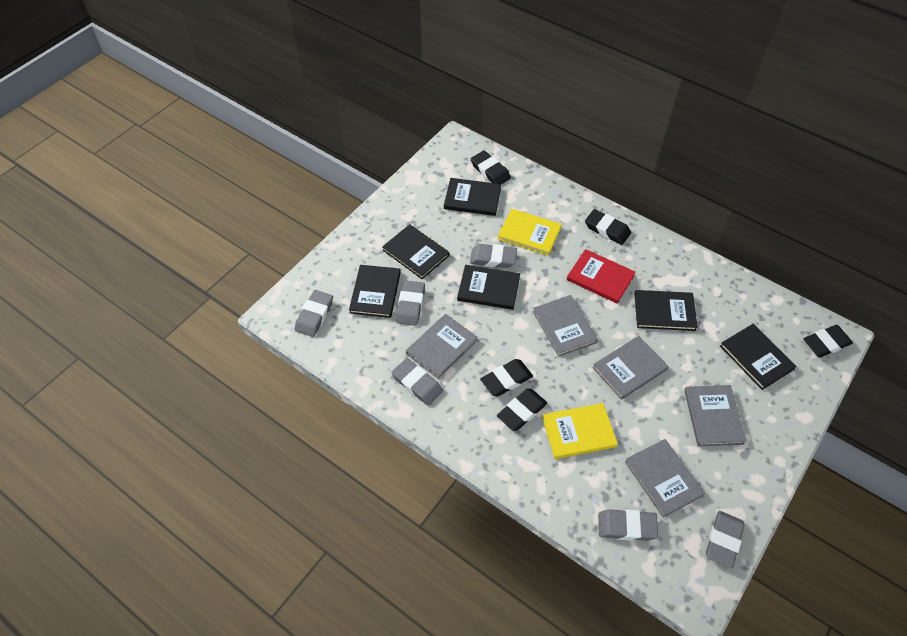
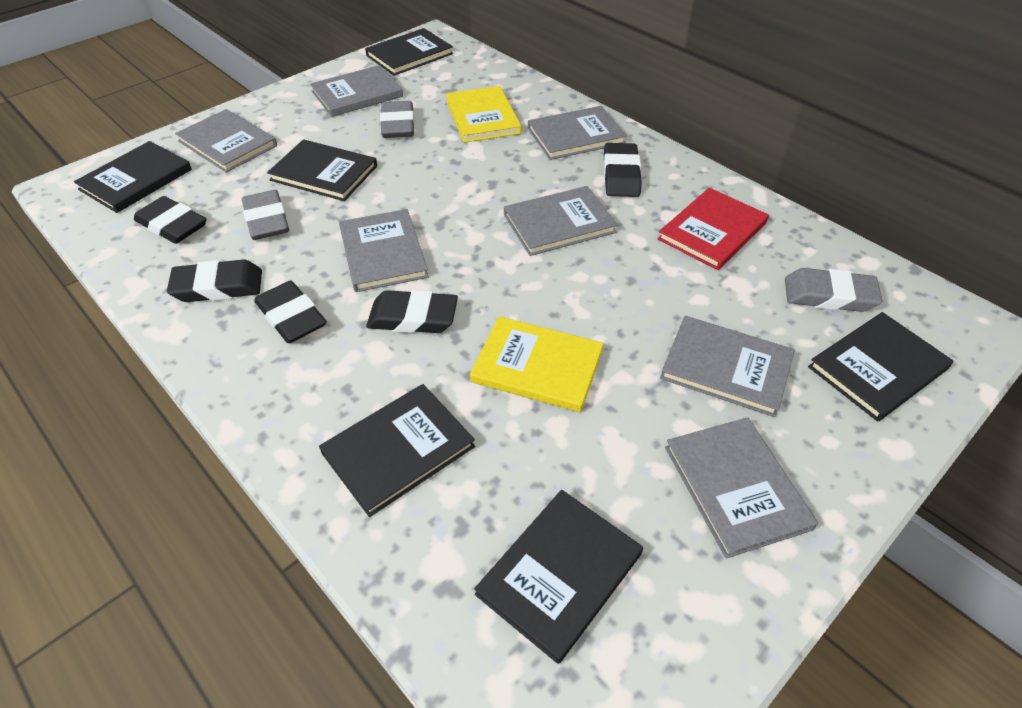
grey book: [406,314,478,379] [533,295,598,357] [592,336,669,400] [625,439,705,518] [684,385,746,446] = 5 -> [175,109,277,173] [310,65,403,117] [339,209,429,292] [504,186,618,256] [528,106,627,160] [660,316,795,417] [665,417,818,558] = 7
grey eraser: [295,290,333,337] [391,358,443,406] [396,280,425,326] [470,244,517,268] [598,509,658,541] [706,511,745,568] = 6 -> [242,190,289,240] [380,101,415,138] [785,268,883,312] = 3

